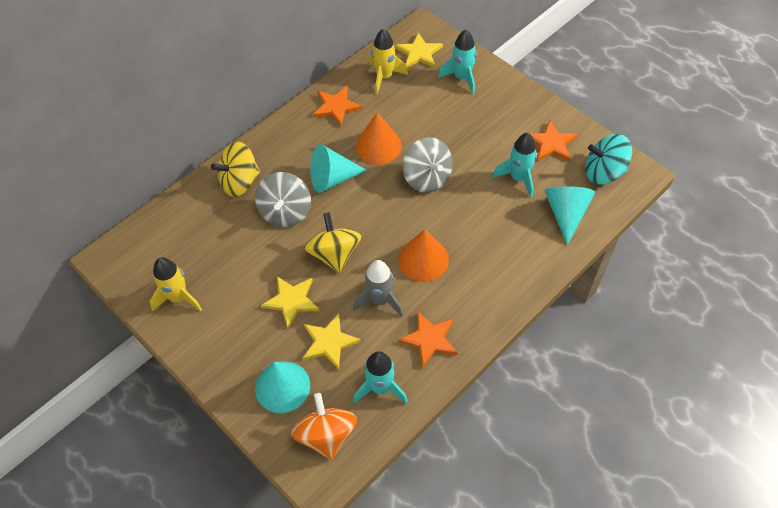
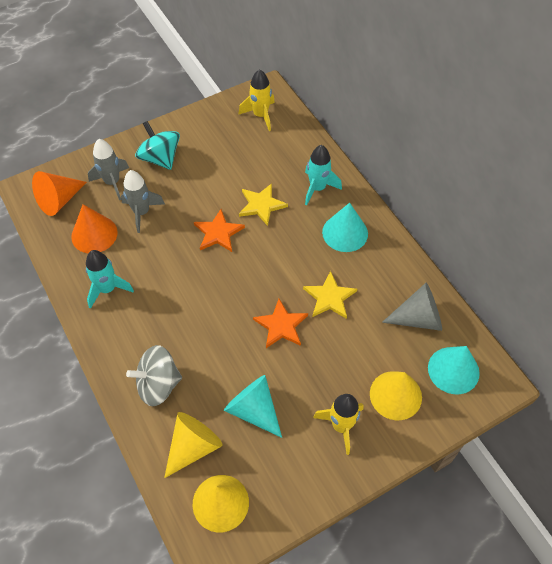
grey cone: none = 0 -> [382,283,442,331] = 1
grey rocket: [353,260,403,317] = 1 -> [88,139,129,200] [121,170,165,233] = 2
grey spinning top: [255,172,311,227] [403,137,453,193] = 2 -> [126,345,182,406] = 1
orange spinning top: [291,393,357,460] = 1 -> none = 0
orange star: [313,86,363,126] [398,311,458,368] [531,120,577,161] = 3 -> [194,209,245,252] [253,299,308,348] = 2
turquoise rocket: [353,351,408,404] [438,30,477,94] [493,133,537,198] = 3 -> [86,250,134,309] [305,145,342,205] = 2
yellow cone: none = 0 -> [164,412,223,478] [193,475,249,532] [370,371,422,420] = 3
yellow spinning top: [211,142,260,197] [304,212,361,273] = 2 -> none = 0
yellow star: [261,276,320,328] [303,313,361,370] [395,32,443,68] = 3 -> [239,183,288,226] [303,271,357,319] = 2

